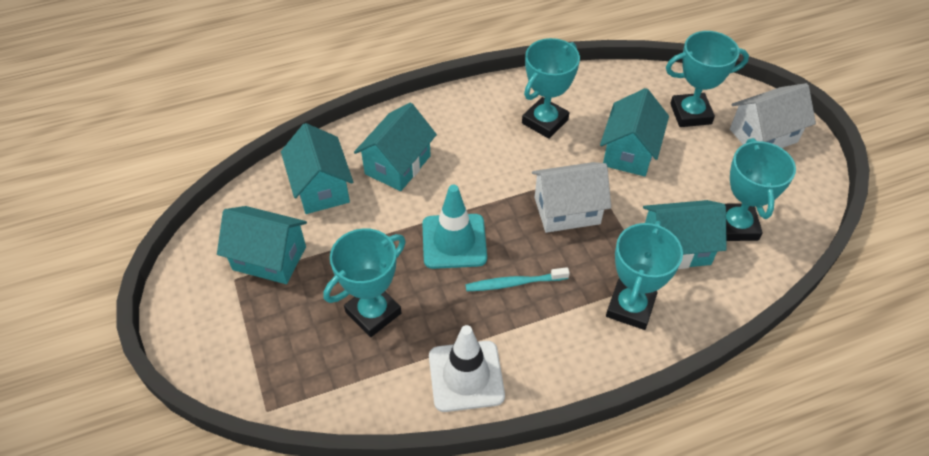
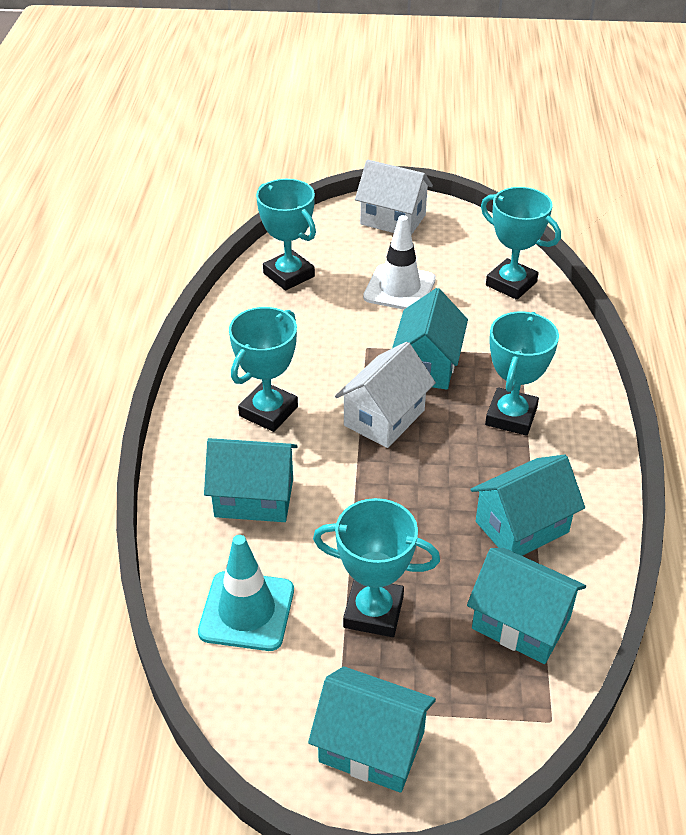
turquoise toothbrush: [465,267,570,291] = 1 -> none = 0

